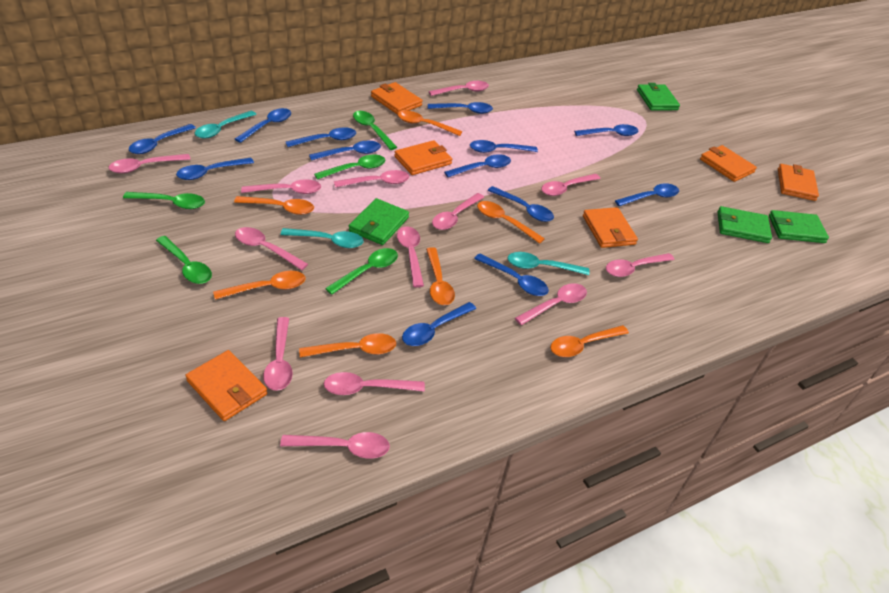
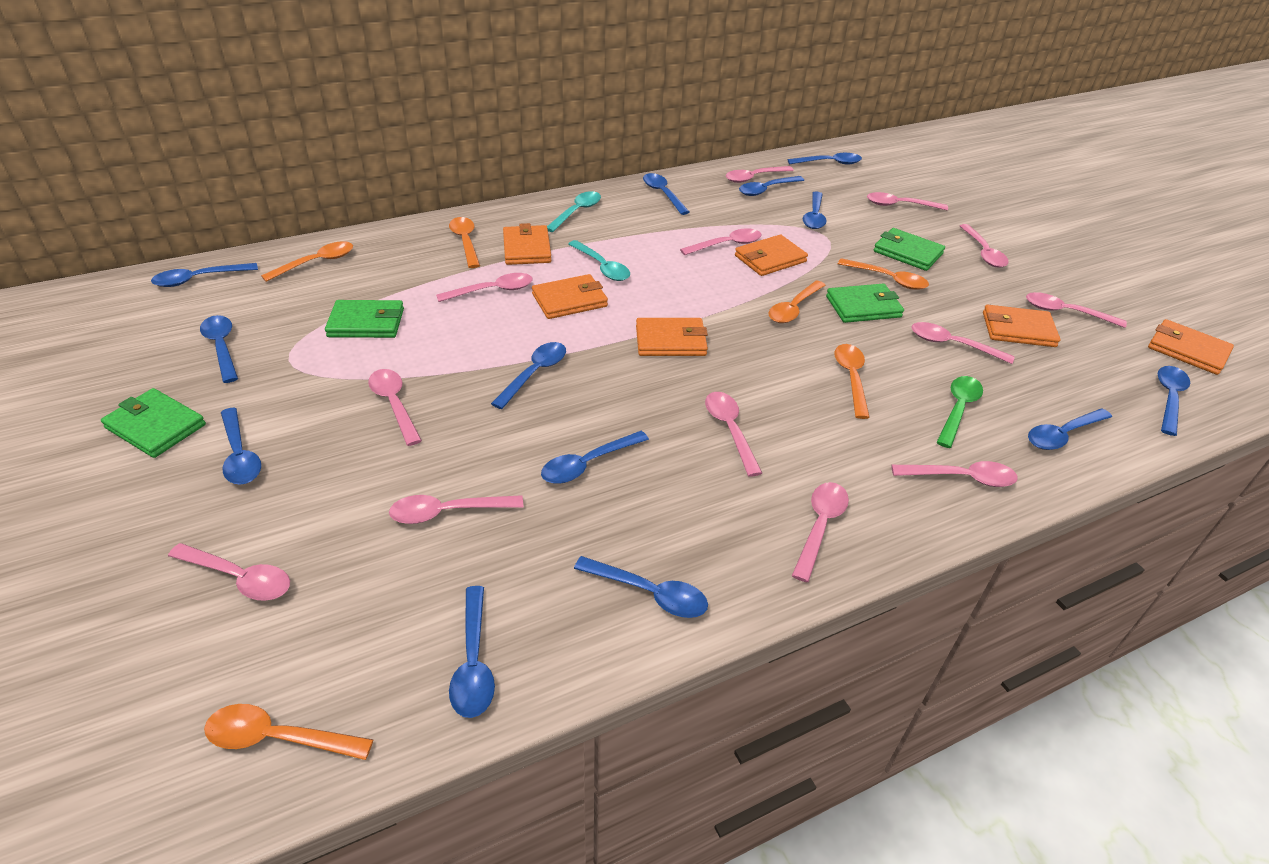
green spoon: [123,192,205,209] [156,236,212,284] [314,155,385,180] [325,248,398,295] [353,111,397,150] = 5 -> [936,376,983,448] = 1
orange spoon: [213,271,305,300] [234,196,314,215] [299,333,396,357] [398,111,462,136] [426,247,455,305] [477,201,545,244] [551,325,629,357] = 7 -> [204,704,374,760] [261,241,353,282] [449,217,480,268] [769,280,825,323] [834,344,870,419] [838,258,929,290] = 6
turquoise spoon: [195,111,257,138] [280,228,364,248] [508,252,589,275] = 3 -> [547,191,601,232] [568,240,630,281] = 2

